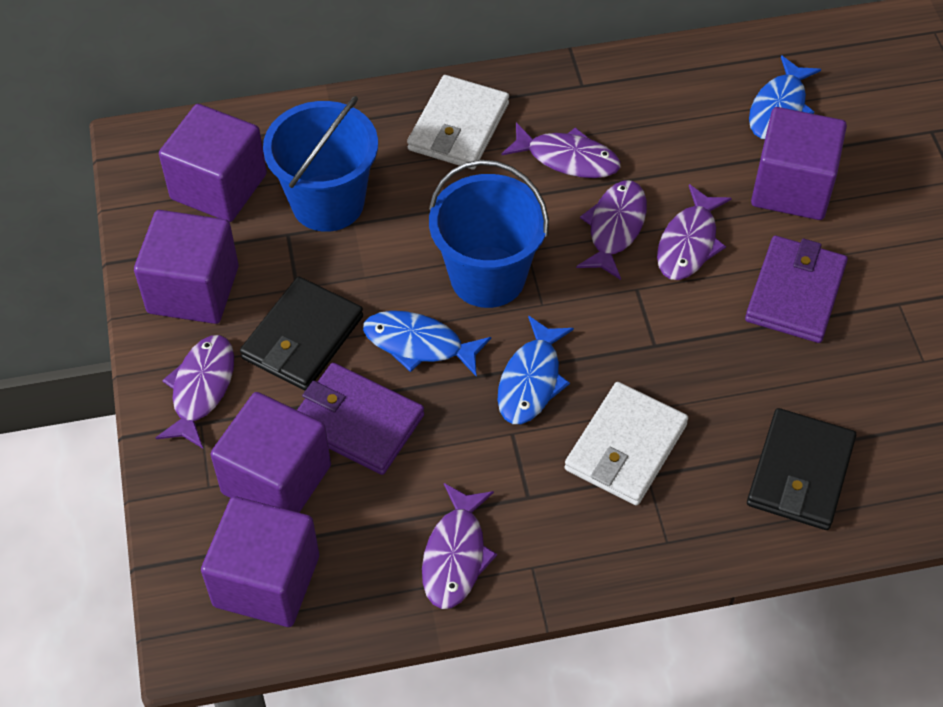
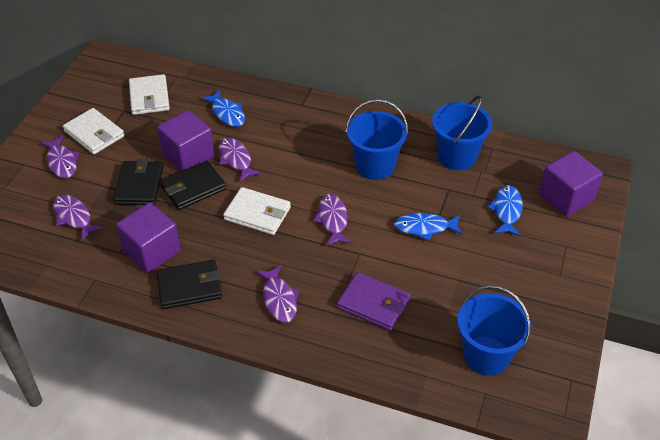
black wallet: [240,277,363,390] [747,408,856,530] = 2 -> [113,159,163,205] [156,260,222,309] [160,161,226,210] = 3
blue bucket: [263,96,378,232] [429,160,549,308] = 2 -> [346,99,408,180] [432,95,492,170] [457,285,531,376] = 3
purple cube: [134,210,239,324] [159,104,267,222] [201,496,319,627] [210,392,331,513] [751,107,847,220] = 5 -> [116,203,181,273] [157,110,214,171] [539,151,603,217] = 3
purple wallet: [297,363,424,475] [745,236,848,343] = 2 -> [337,272,411,331] = 1
white wallet: [407,75,509,169] [565,382,688,506] = 2 -> [63,108,124,154] [129,74,170,115] [223,187,291,235] = 3

